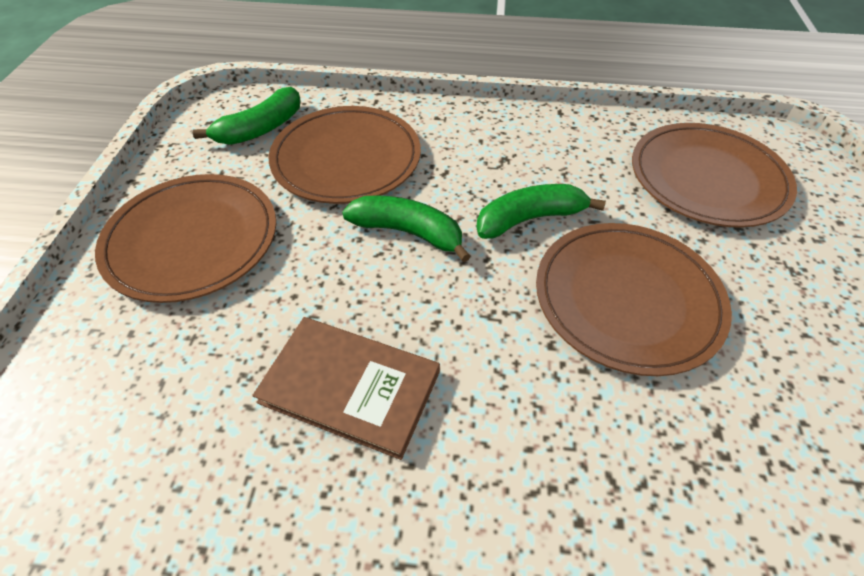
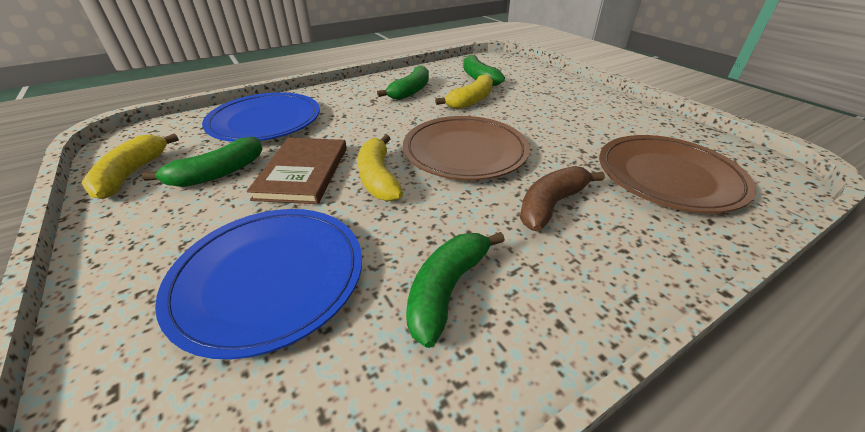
blue plate: none = 0 -> [155,209,362,360] [202,92,320,142] = 2
brown banana: none = 0 -> [520,166,605,231] = 1
brown plate: [95,174,276,303] [269,106,421,204] [536,223,732,376] [632,123,797,228] = 4 -> [403,116,530,180] [599,135,756,213] = 2
green banana: [192,87,301,145] [342,195,471,262] [476,184,606,239] = 3 -> [141,136,262,187] [377,65,429,100] [406,232,505,348] [463,55,505,86] = 4
yellow banana: none = 0 -> [82,133,179,199] [358,135,403,201] [435,74,493,109] = 3

